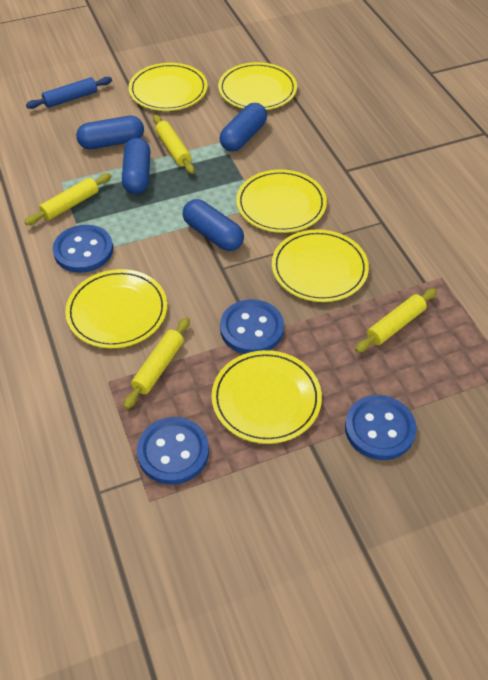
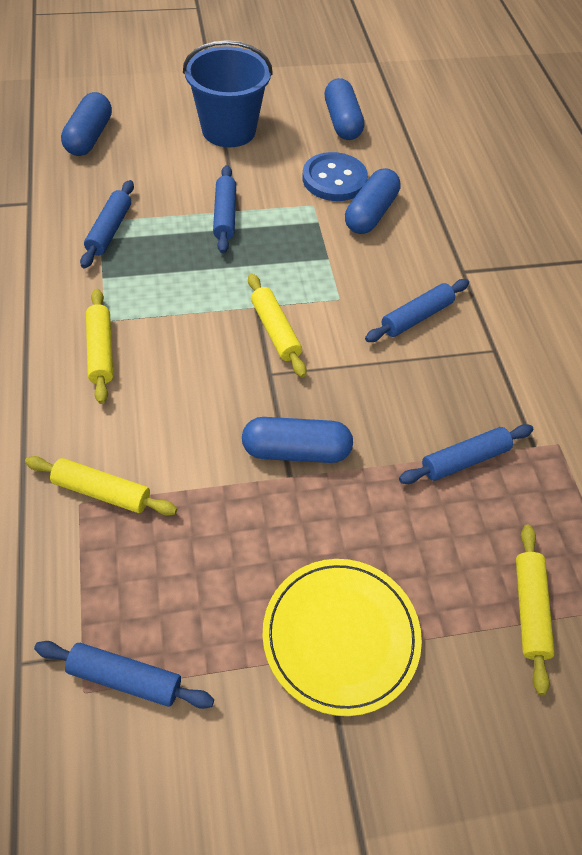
blue bucket: none = 0 -> [183,40,273,147] = 1
blue button: [53,225,113,273] [137,417,209,485] [220,299,284,354] [345,395,417,460] = 4 -> [302,152,368,201] = 1
blue rolling pin: [26,77,112,109] = 1 -> [34,641,214,709] [80,180,134,268] [213,165,236,253] [365,279,469,342] [399,424,533,484] = 5
yellow plate: [65,269,167,348] [128,63,207,111] [212,350,322,444] [218,62,297,110] [236,170,327,233] [272,229,369,302] = 6 -> [262,559,422,716] = 1

